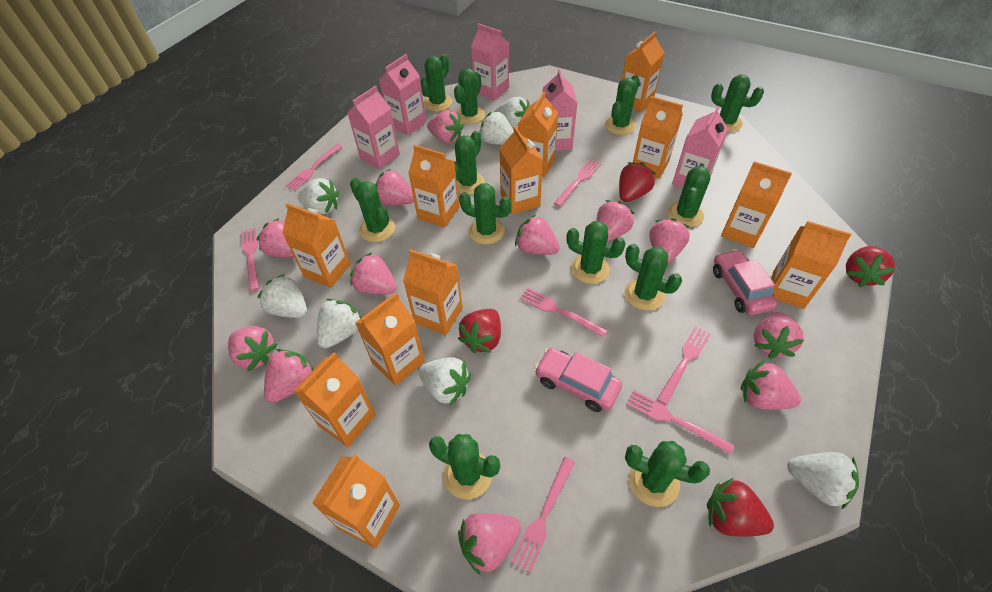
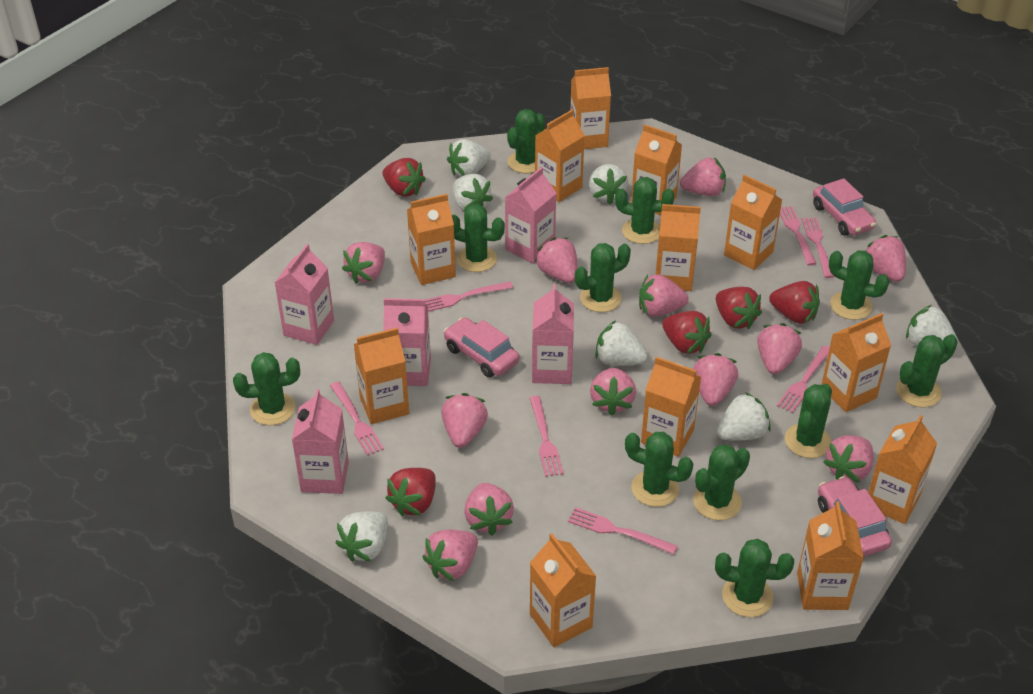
green cactus: [350,178,395,242] [420,54,453,111] [429,434,500,499] [454,68,485,124] [455,131,485,194] [459,183,512,244] [567,221,626,284] [605,75,640,135] [624,244,682,310] [625,441,710,507] [667,166,711,227] [711,74,764,132] = 12 -> [233,352,300,425] [452,204,505,272] [507,109,545,173] [575,243,631,312] [615,177,675,244] [625,432,693,507] [693,444,750,520] [715,539,794,617] [785,384,832,458] [829,250,890,320] [896,334,958,408] = 11
pink car: [534,348,622,412] [713,249,777,315] = 2 -> [444,318,519,378] [813,178,876,236] [818,476,892,556] = 3
red strawberry: [458,309,501,353] [619,162,656,202] [707,478,774,537] [846,246,895,287] = 4 -> [382,158,426,197] [386,468,436,516] [662,311,712,354] [716,287,762,329] [769,281,820,324] = 5

